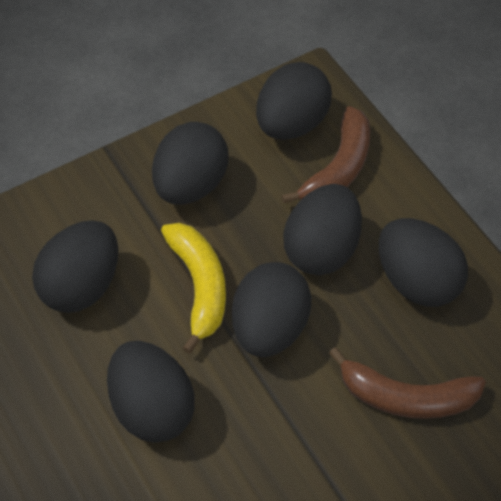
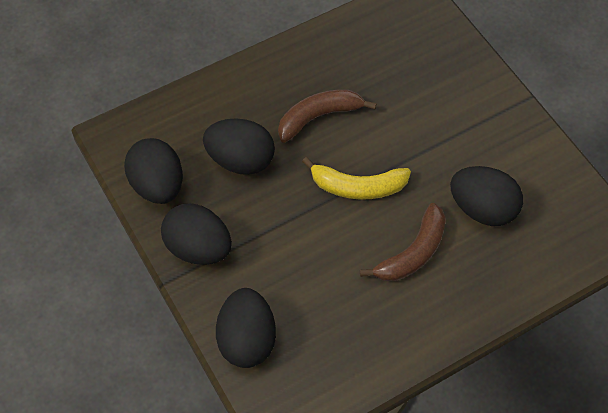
black egg: [32,220,118,313] [107,341,195,443] [152,122,229,205] [232,262,312,357] [256,62,332,140] [283,184,362,275] [379,218,468,307] = 7 -> [124,138,183,204] [161,203,232,265] [203,118,275,175] [216,288,276,368] [450,166,523,226] = 5

